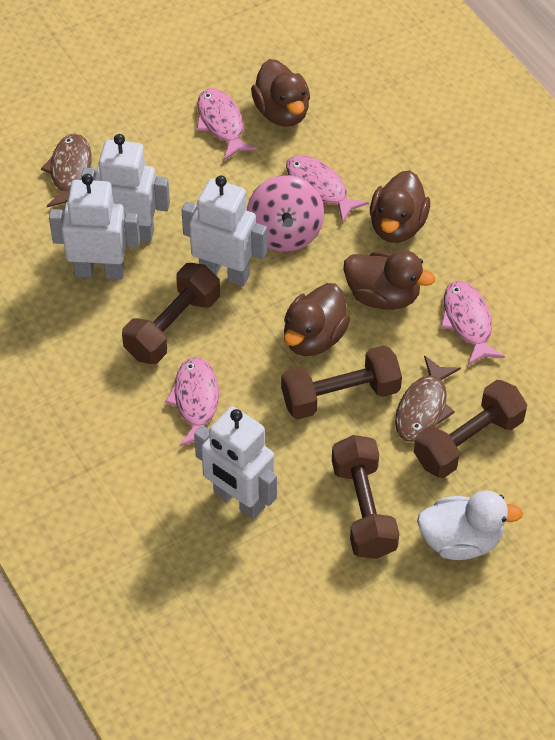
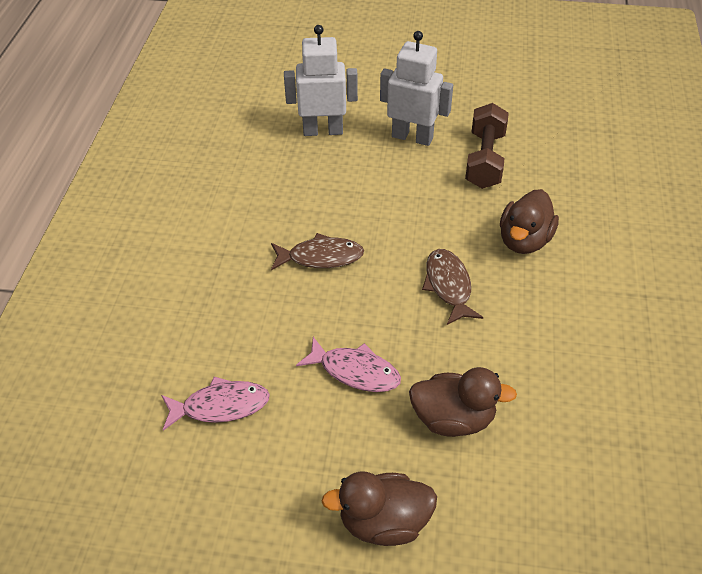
brown duck: [251,59,310,127] [284,283,350,356] [343,250,435,310] [370,170,430,243] = 4 -> [321,471,437,546] [409,367,517,437] [500,189,559,254] = 3
brown dumbbell: [122,263,220,364] [281,345,402,419] [332,435,399,559] [414,380,527,478] = 4 -> [465,103,509,189] = 1
pink fish: [165,357,219,446] [196,88,257,160] [286,155,369,223] [441,281,505,365] = 4 -> [161,377,270,431] [296,337,401,392] = 2
pink spinning top: [247,175,325,252] = 1 -> none = 0
white duck: [417,491,523,560] = 1 -> none = 0
white robot: [49,174,140,279] [81,134,170,242] [182,176,267,286] [194,406,277,519] = 4 -> [284,25,358,136] [380,31,453,146] = 2

